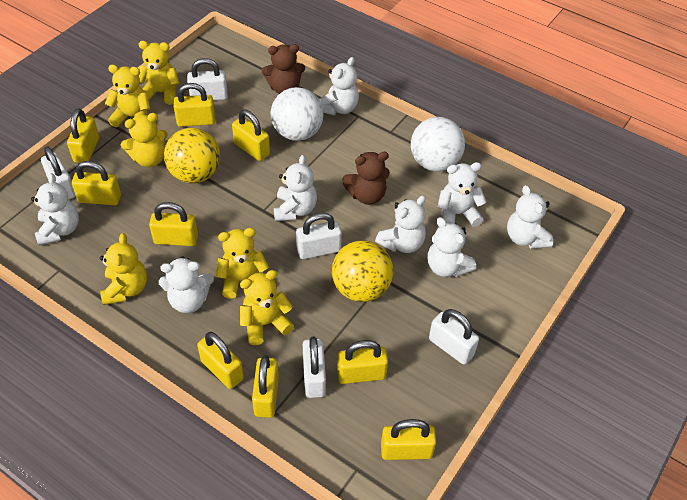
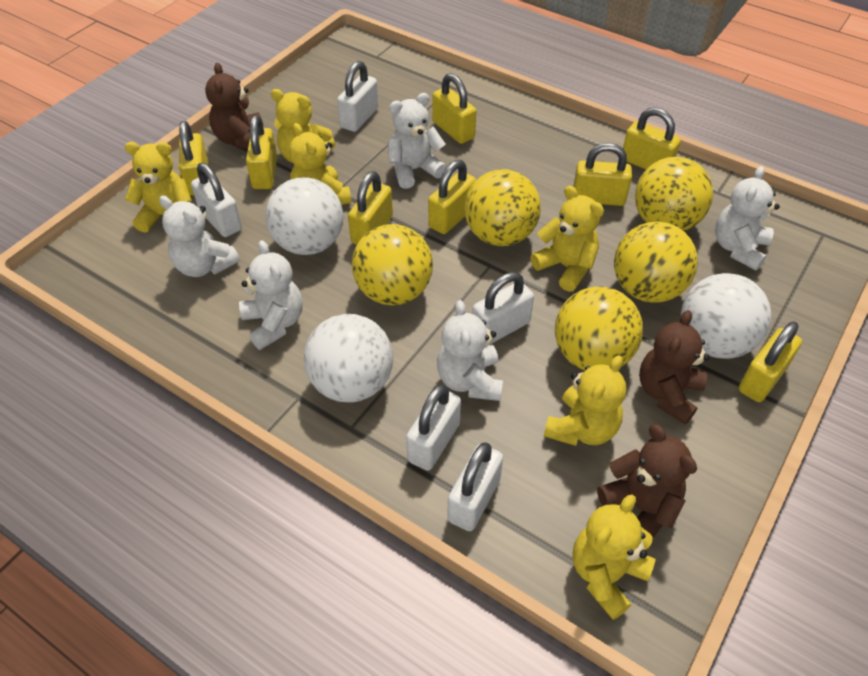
brown teddy bear: [262,44,305,94] [342,152,390,205] = 2 -> [205,63,263,149] [597,424,697,538] [639,310,710,425] = 3
white ball: [271,87,323,141] [411,117,465,172] = 2 -> [266,177,344,255] [304,314,393,403] [681,273,772,359] = 3
white teddy bear: [31,173,79,246] [159,257,214,313] [274,155,317,221] [319,57,359,115] [375,195,426,253] [428,217,476,277] [437,162,487,227] [507,185,553,249] = 8 -> [159,196,240,277] [239,240,303,350] [388,93,447,189] [437,300,503,401] [715,166,780,271] = 5
yellow ball: [164,128,220,184] [332,241,393,302] = 2 -> [352,224,433,306] [464,169,541,246] [555,287,643,371] [614,222,698,303] [635,157,713,231] = 5
yellow padlock: [67,108,99,163] [72,161,121,205] [149,202,198,246] [174,83,215,127] [197,332,244,389] [232,109,270,161] [252,355,279,418] [337,340,388,384] [381,419,436,460] = 9 -> [179,121,209,196] [246,115,278,189] [348,171,393,245] [428,160,476,234] [433,73,476,144] [573,143,632,206] [623,107,681,169] [739,321,802,402] = 8

